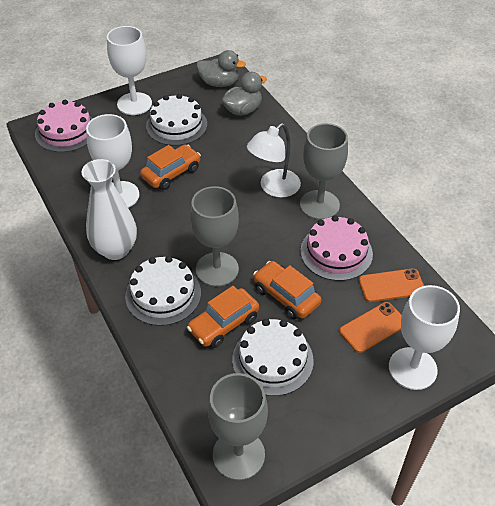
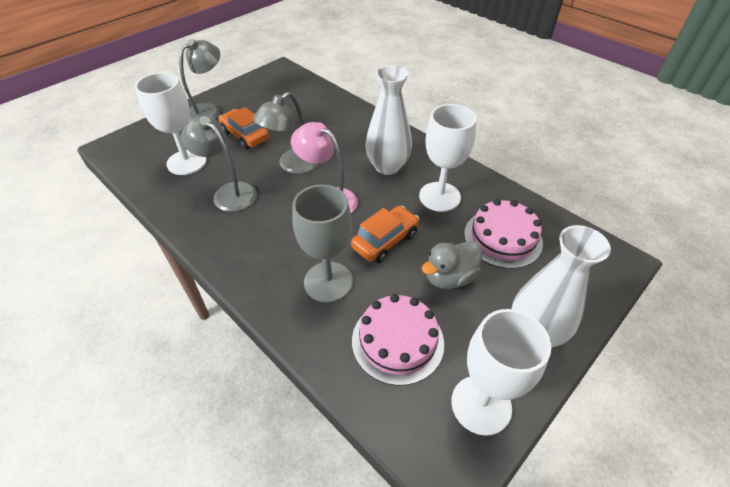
grey duck: [196,50,246,87] [222,72,267,116] = 2 -> [422,241,482,289] = 1
grey goblet: [190,186,239,287] [208,373,268,480] [300,123,348,220] = 3 -> [292,185,353,303] = 1
grey lamp: none = 0 -> [179,39,220,122] [181,116,257,212] [253,92,318,174] = 3
orange car: [140,144,201,190] [187,286,259,348] [253,261,321,320] = 3 -> [219,107,269,150] [351,206,419,263] = 2
orange phone: [339,302,402,353] [359,268,424,302] = 2 -> none = 0
pink lamp: none = 0 -> [291,122,358,213] = 1
white cake: [125,256,201,326] [146,94,207,146] [232,319,314,396] = 3 -> none = 0
white lamp: [247,123,301,198] = 1 -> none = 0
white vase: [81,159,137,260] = 1 -> [365,65,412,175] [512,225,611,347] = 2

